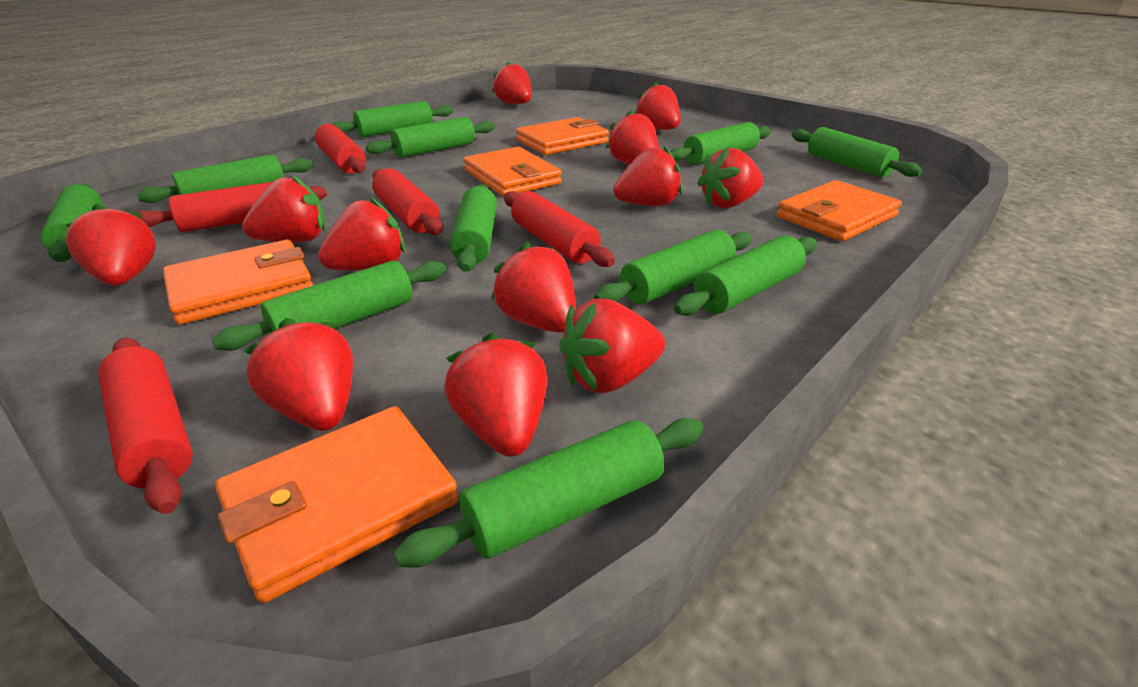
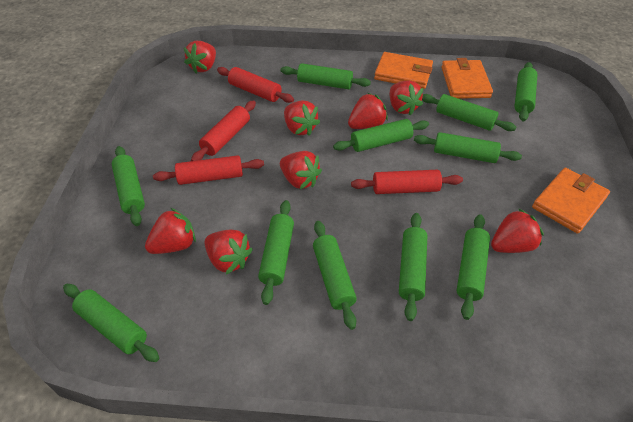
orange wallet: [163,240,313,325] [215,406,459,603] [464,147,562,196] [516,117,609,155] [777,180,902,241] = 5 -> [374,52,433,89] [441,58,493,99] [532,167,610,234] = 3
red rolling pin: [98,337,193,514] [137,182,327,232] [315,124,366,174] [372,168,443,235] [504,191,615,267] = 5 -> [153,155,264,185] [191,100,256,161] [217,67,294,103] [351,170,463,194] = 4
red strawberry: [66,203,156,286] [242,175,326,242] [243,318,353,431] [318,197,405,271] [444,333,547,457] [491,242,576,333] [492,62,531,104] [559,299,665,393] [606,110,659,164] [613,145,683,206] [635,82,681,130] [697,147,764,208] = 12 -> [145,208,196,254] [184,41,216,73] [205,230,253,275] [280,151,322,189] [284,100,320,136] [348,93,388,129] [389,80,423,116] [491,208,544,253] = 8

